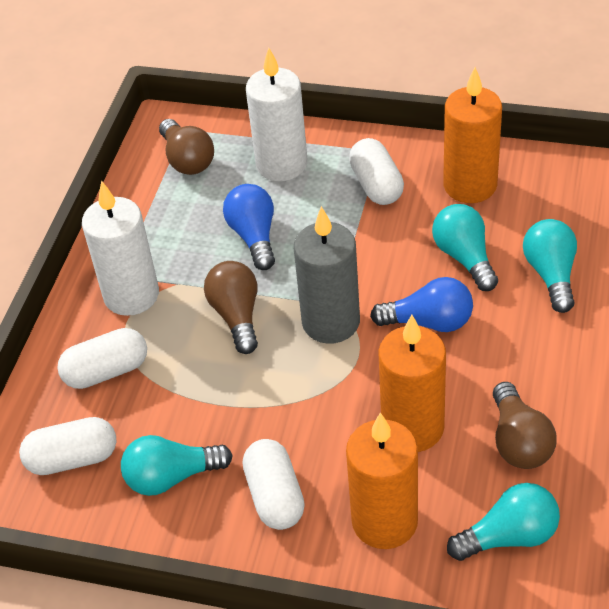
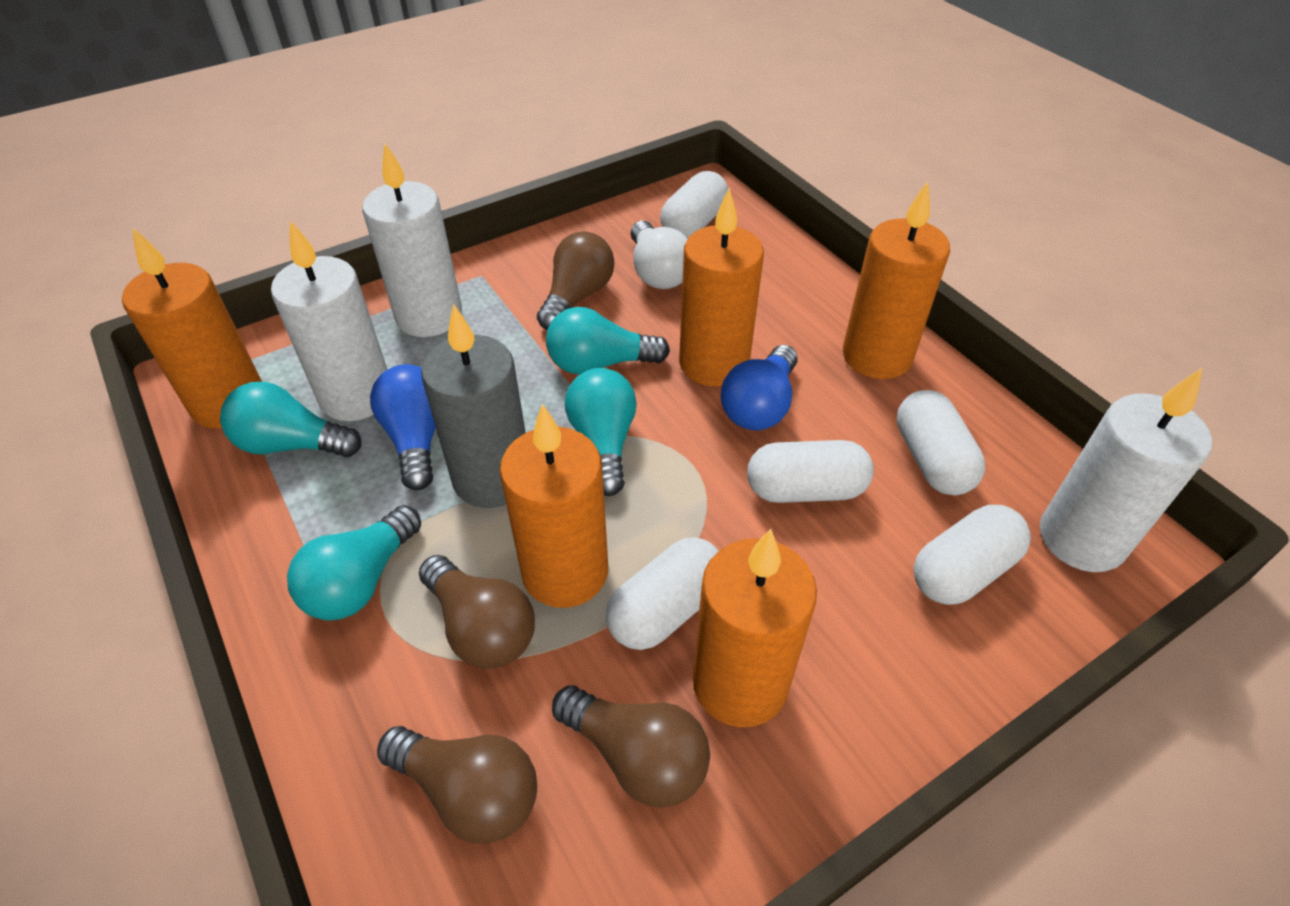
brown light bulb: [159,119,214,175] [204,261,258,354] [493,382,557,469] = 3 -> [377,726,537,844] [419,555,535,669] [537,231,614,330] [552,685,710,808] = 4
orange candle: [346,412,418,549] [378,315,446,452] [443,67,502,203] = 3 -> [122,227,262,428] [500,403,608,608] [679,188,764,386] [693,529,817,727] [843,181,950,379] = 5
white candle: [82,180,159,316] [246,48,308,181] = 2 -> [271,220,387,421] [362,143,462,337] [1040,367,1212,572] = 3
white capsule: [19,417,117,475] [57,328,147,389] [243,439,305,530] [349,138,404,205] = 4 -> [606,537,719,650] [660,171,728,239] [747,440,874,503] [897,390,985,495] [914,505,1031,605] = 5
white light bulb: none = 0 -> [631,221,687,289] = 1

